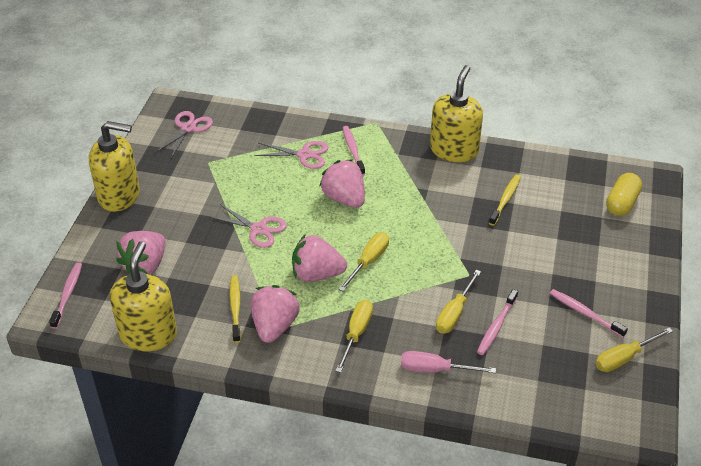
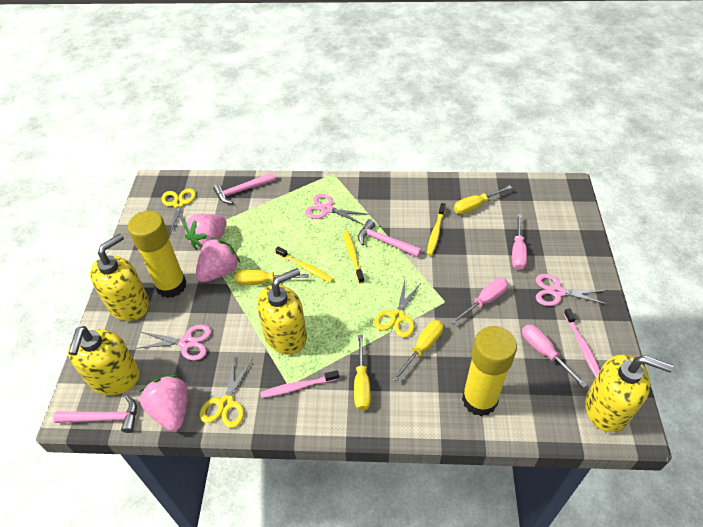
pink hammer: none = 0 -> [54,396,137,433] [213,172,276,204] [358,219,422,257] = 3
pink screwdriver: [401,351,496,373] = 1 -> [451,278,508,324] [512,214,527,270] [522,324,587,388] = 3
pink strawberry: [116,231,166,274] [251,285,300,343] [292,234,347,282] [320,159,365,208] = 4 -> [139,375,188,431] [184,214,227,250] [196,238,240,282] = 3
pink toothbrush: [49,263,82,329] [343,126,365,176] [477,289,518,355] [550,289,628,338] = 4 -> [260,370,339,398] [564,308,600,377] = 2
yellow capsule: [606,173,642,216] = 1 -> none = 0
yellow glue stick: none = 0 -> [128,211,187,298] [462,326,517,416] = 2
yellow scissors: none = 0 -> [162,188,196,234] [200,356,253,428] [374,280,422,338] = 3
yellow soap dispenser: [89,121,140,212] [110,241,177,351] [430,65,483,162] = 3 -> [68,326,140,395] [90,234,150,321] [257,268,307,355] [585,355,673,433] = 4
yellow toothbrush: [230,275,241,343] [489,174,521,226] = 2 -> [275,246,334,283] [343,231,364,283] [427,203,446,256] = 3

